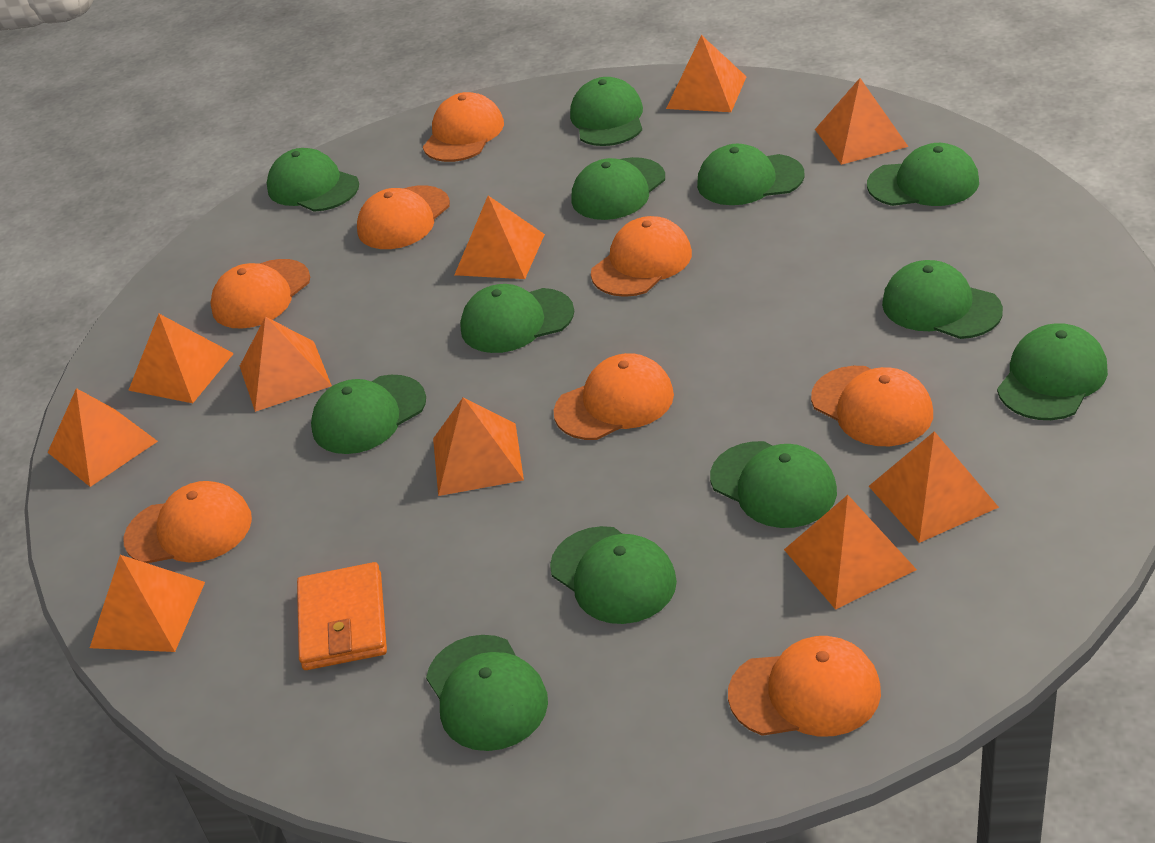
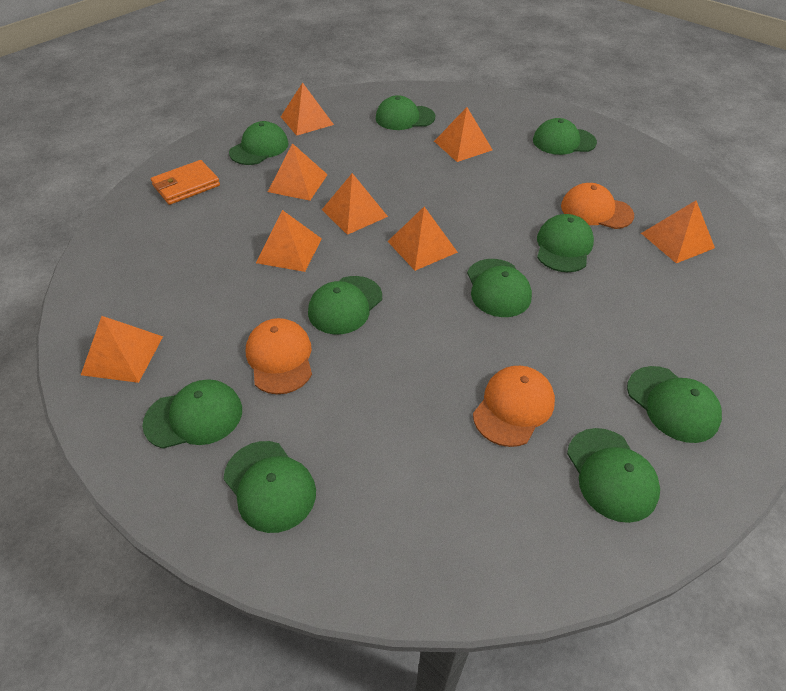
green cap: [267,148,359,212] [311,375,426,454] [426,635,548,751] [460,284,574,353] [550,526,677,624] [570,77,643,146] [572,157,665,220] [697,144,805,205] [710,441,837,528] [867,143,979,206] [882,260,1003,339] [997,323,1108,420] = 12 -> [142,379,242,449] [224,441,316,533] [229,121,289,165] [308,276,382,334] [376,95,435,130] [467,259,532,317] [533,118,597,155] [537,214,594,272] [567,428,660,523] [627,366,722,443] = 10
orange cap: [124,481,252,563] [210,259,310,329] [357,185,450,249] [423,92,504,162] [554,353,674,440] [591,216,692,297] [728,636,881,736] [811,366,933,446] = 8 -> [246,318,312,394] [473,366,555,447] [561,183,634,229] = 3
orange pyramid: [48,388,158,487] [90,555,205,652] [128,314,234,403] [240,316,332,412] [433,397,524,496] [454,196,545,279] [666,35,747,112] [784,495,917,610] [815,78,908,165] [869,431,999,543] = 10 -> [81,316,163,383] [256,210,322,272] [268,143,328,201] [281,82,334,136] [322,173,388,235] [387,207,458,271] [434,107,493,162] [641,201,715,263] = 8

